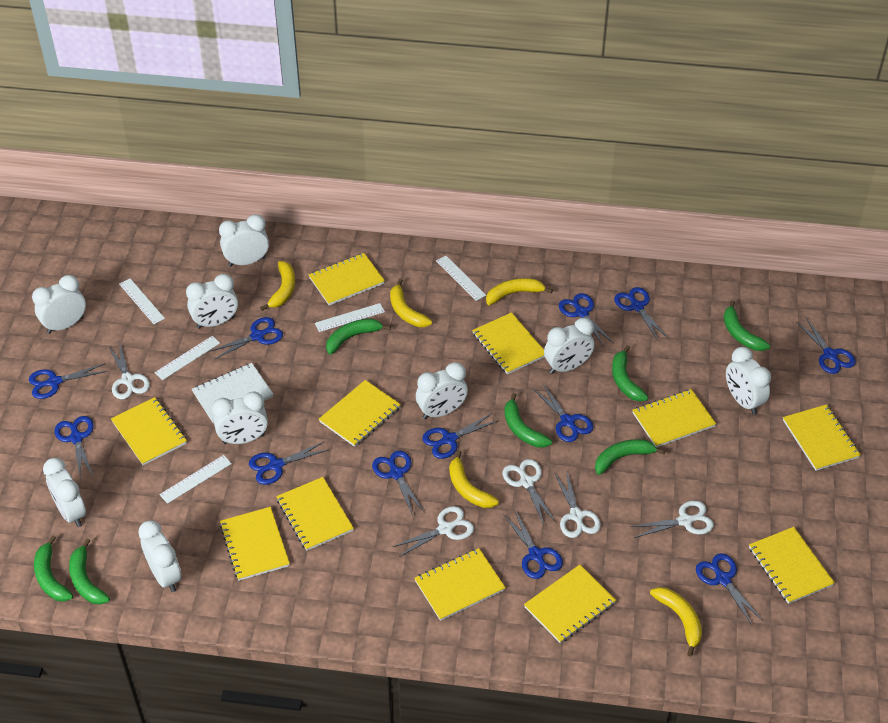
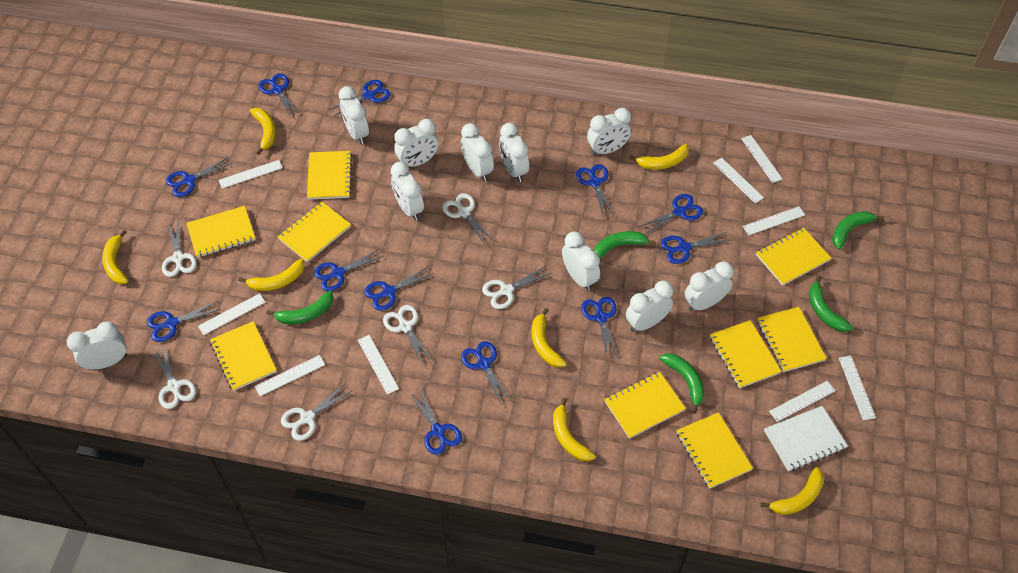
green banana: [34,535,73,602] [69,539,110,605] [326,319,391,355] [504,393,552,447] [595,439,665,475] [612,345,648,402] [724,300,770,351] = 7 -> [266,291,333,324] [594,231,656,258] [660,353,704,414] [809,275,853,332] [832,211,884,249] = 5
white clock: [32,275,86,334] [43,458,86,527] [138,520,181,592] [186,274,238,329] [212,392,268,444] [219,214,269,266] [416,362,468,419] [544,318,595,374] [726,347,771,415] = 9 -> [67,321,127,370] [339,86,369,144] [391,162,424,221] [394,119,439,167] [461,123,494,182] [499,123,529,182] [562,232,600,291] [587,108,631,155] [626,281,674,332] [685,261,734,311] = 10
white ruler: [119,279,165,324] [154,336,220,380] [159,455,232,504] [315,303,385,332] [436,256,486,301] = 5 -> [198,293,266,335] [219,160,283,189] [255,355,325,396] [358,335,399,395] [713,157,764,203] [741,135,783,183] [743,206,805,235] [769,381,835,422] [839,356,876,420] = 9
white scissors: [109,342,150,399] [392,506,474,557] [502,459,556,525] [554,469,601,538] [630,500,714,538] = 5 -> [152,345,196,409] [162,222,197,277] [281,383,353,441] [383,305,433,365] [442,193,494,246] [482,266,551,309] = 6
yellow banana: [260,261,295,311] [390,279,432,327] [449,450,499,508] [486,278,553,305] [650,587,702,657] = 5 -> [102,230,129,284] [239,259,305,291] [250,108,276,155] [532,308,567,368] [553,398,596,461] [629,144,689,170] [760,467,824,515] = 7
yellow notebook: [111,397,187,465] [220,507,290,581] [276,477,354,551] [308,253,385,305] [319,380,401,447] [414,548,506,621] [472,312,545,374] [524,565,616,643] [632,389,716,447] [749,527,835,604] [783,404,861,471] = 11 -> [187,206,256,258] [210,321,277,391] [278,202,351,262] [307,151,352,200] [604,372,686,439] [676,412,753,489] [710,320,782,388] [756,228,831,286] [757,307,827,372] = 9

